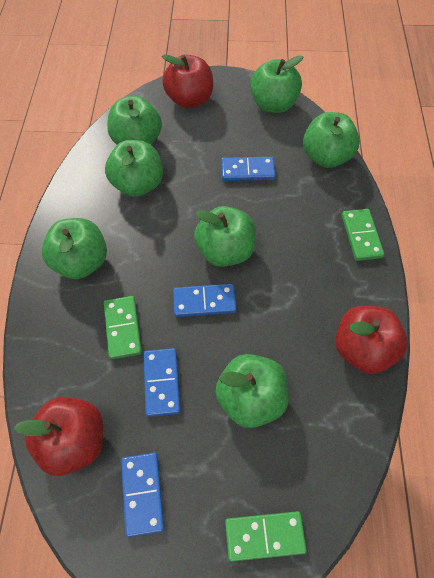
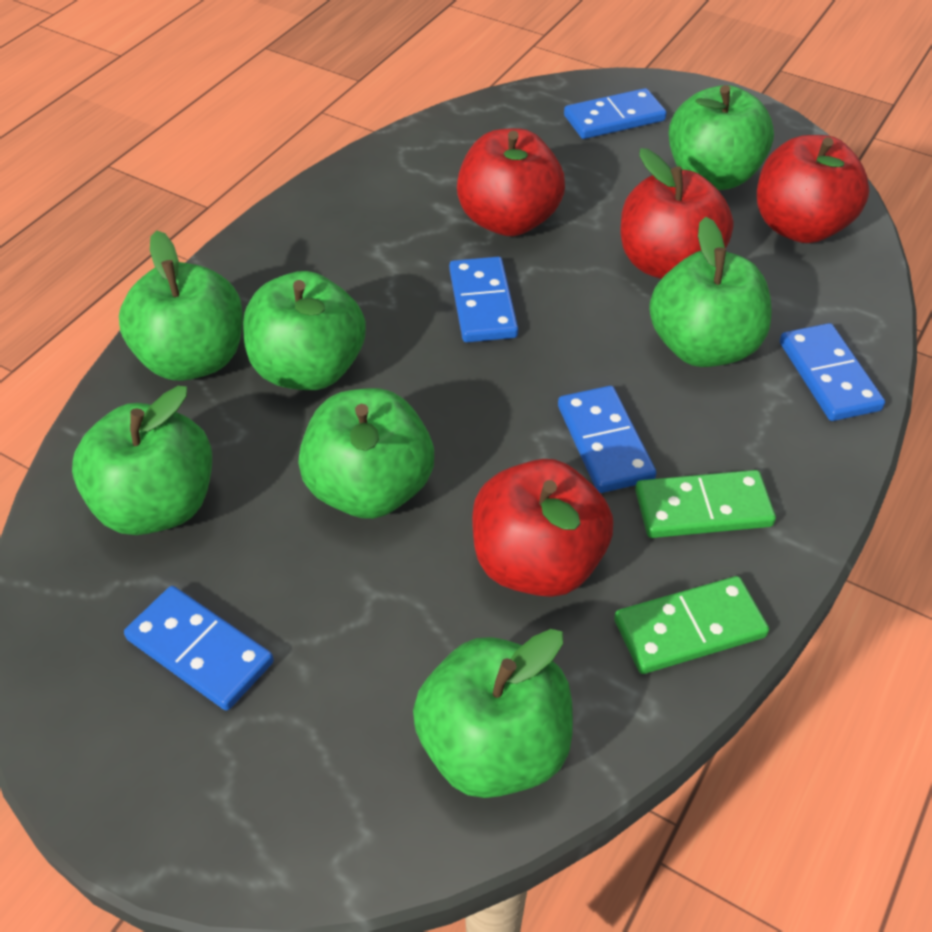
blue domino: [121,453,164,537] [143,348,180,417] [173,284,237,317] [221,157,276,181] = 4 -> [124,586,274,711] [449,257,518,342] [558,386,656,493] [564,88,667,139] [780,323,885,421] = 5
green domino: [104,296,142,359] [225,511,307,562] [342,209,384,261] = 3 -> [614,576,769,674] [635,470,776,538] = 2
red apple: [14,397,103,476] [162,54,213,108] [335,306,408,374] = 3 -> [457,128,565,236] [472,459,613,597] [621,148,734,279] [757,135,870,243] = 4

